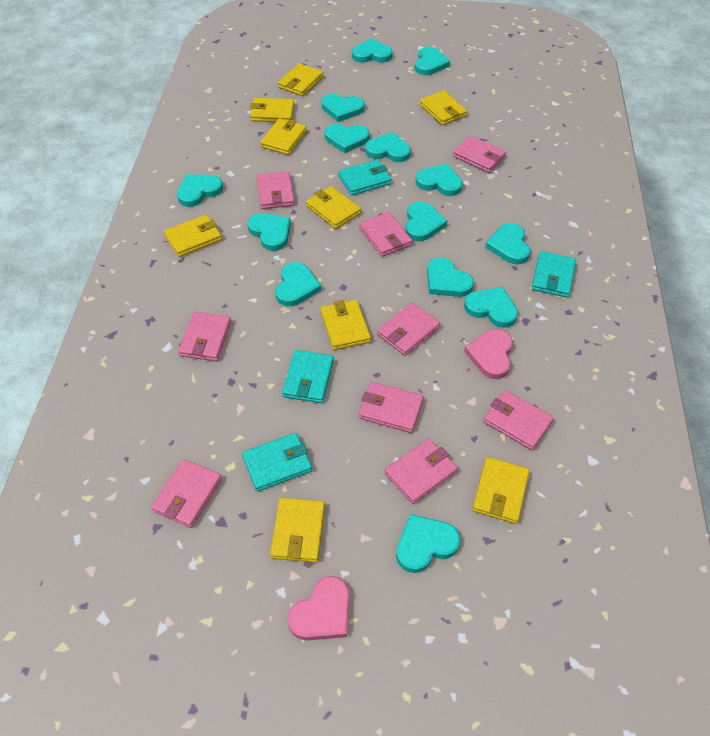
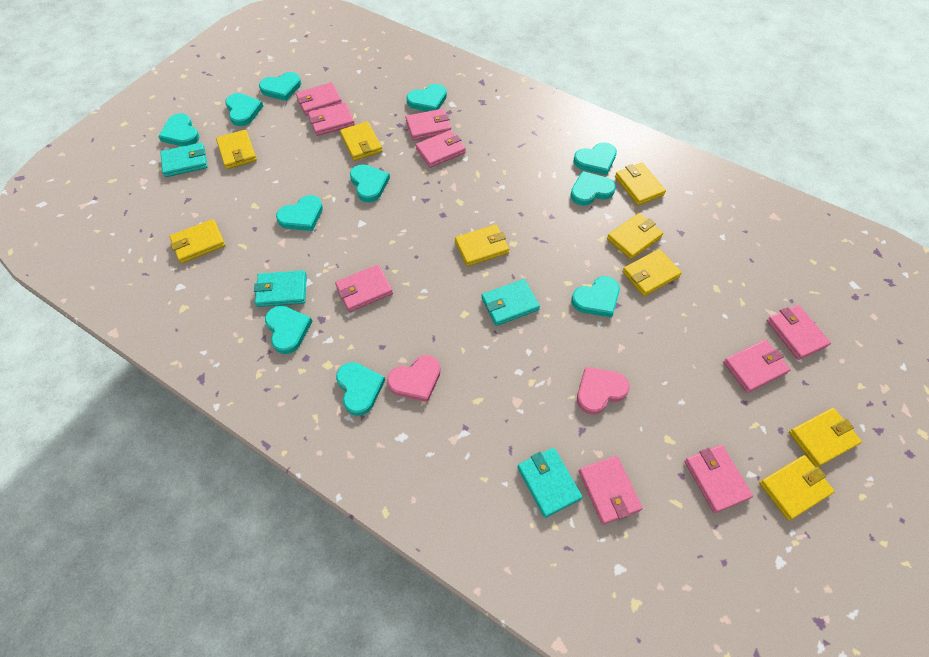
turquoise heart: [177,174,223,207] [247,213,291,251] [275,262,322,306] [322,94,364,122] [324,124,370,153] [352,39,392,63] [365,132,411,162] [396,514,460,573] [405,202,447,241] [415,47,450,75] [415,164,463,196] [427,258,474,297] [464,287,518,328] [485,223,530,264] = 14 -> [158,114,200,146] [225,93,263,126] [259,72,301,101] [265,306,312,354] [276,195,323,231] [336,362,385,416] [350,164,390,202] [406,84,447,112] [570,171,616,206] [571,276,620,318] [573,142,617,175] = 11

